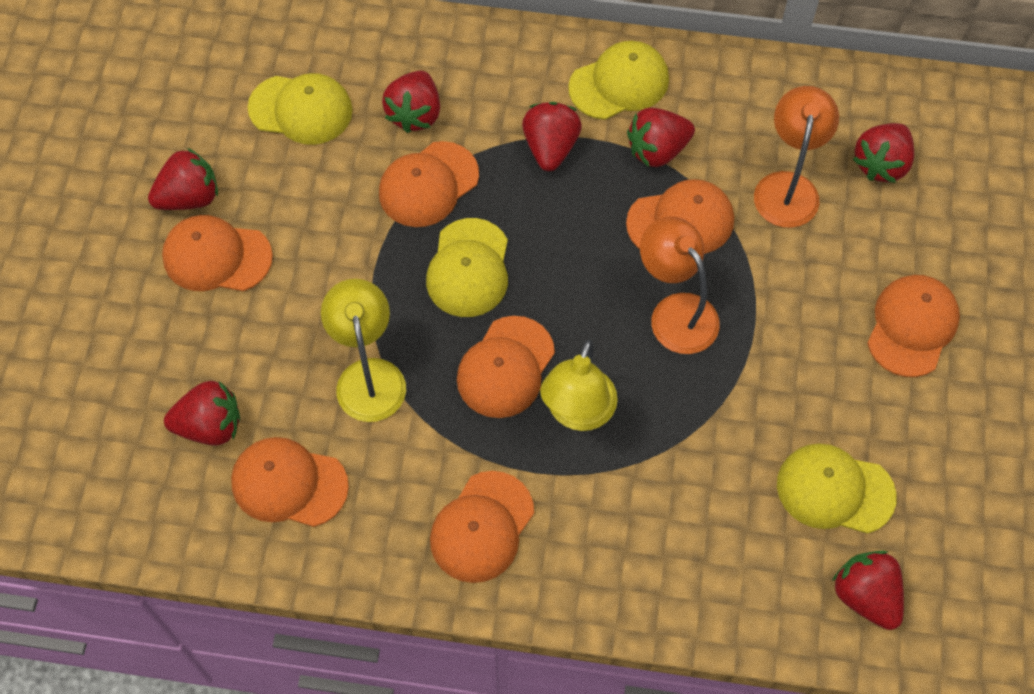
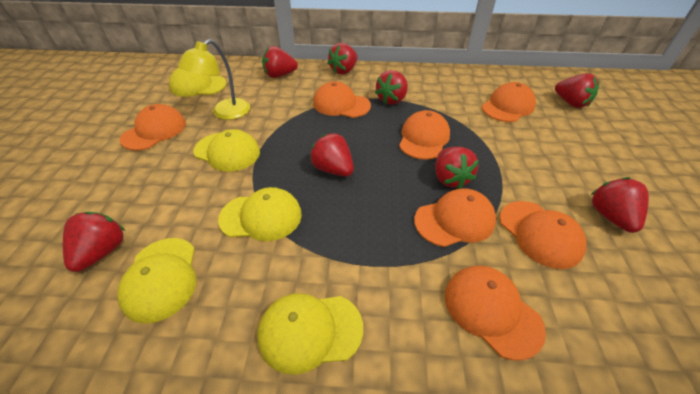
orange lamp: [640,216,720,354] [754,86,839,228] = 2 -> none = 0
red strawberry: [148,148,218,210] [164,381,240,446] [382,71,440,133] [522,102,582,171] [627,108,695,167] [832,551,904,630] [853,123,914,183] = 7 -> [63,212,125,272] [262,46,298,78] [310,133,354,177] [327,43,358,74] [375,70,408,105] [435,147,479,189] [555,73,600,108] [591,177,649,233] = 8
yellow cap: [248,73,353,145] [426,218,508,317] [568,41,669,120] [777,443,897,534] = 4 -> [117,238,196,324] [169,68,227,97] [193,129,260,172] [218,187,302,241] [257,293,363,374] = 5
yellow lamp: [321,279,406,422] [540,340,618,431] = 2 -> [178,39,250,120] = 1

